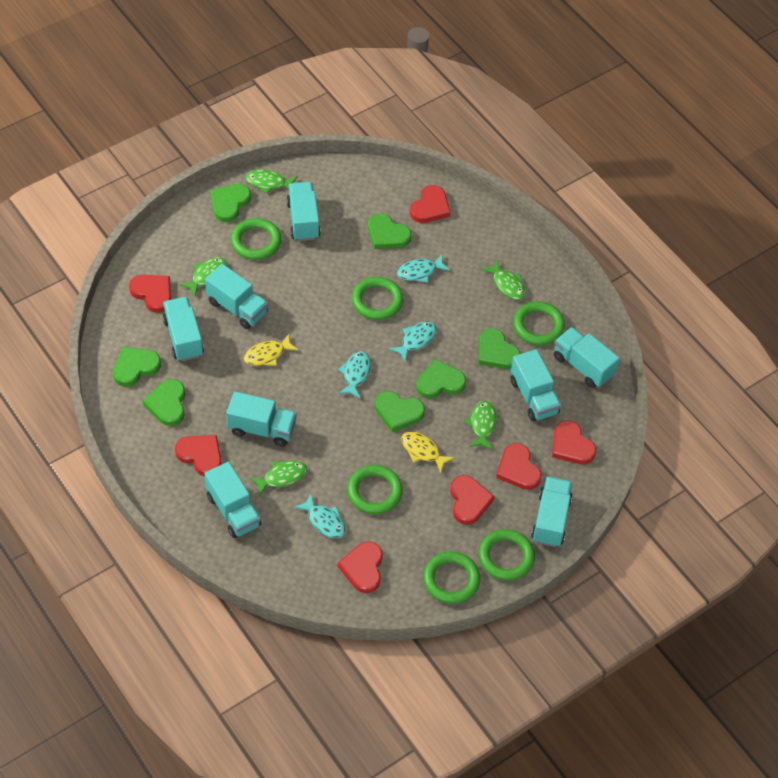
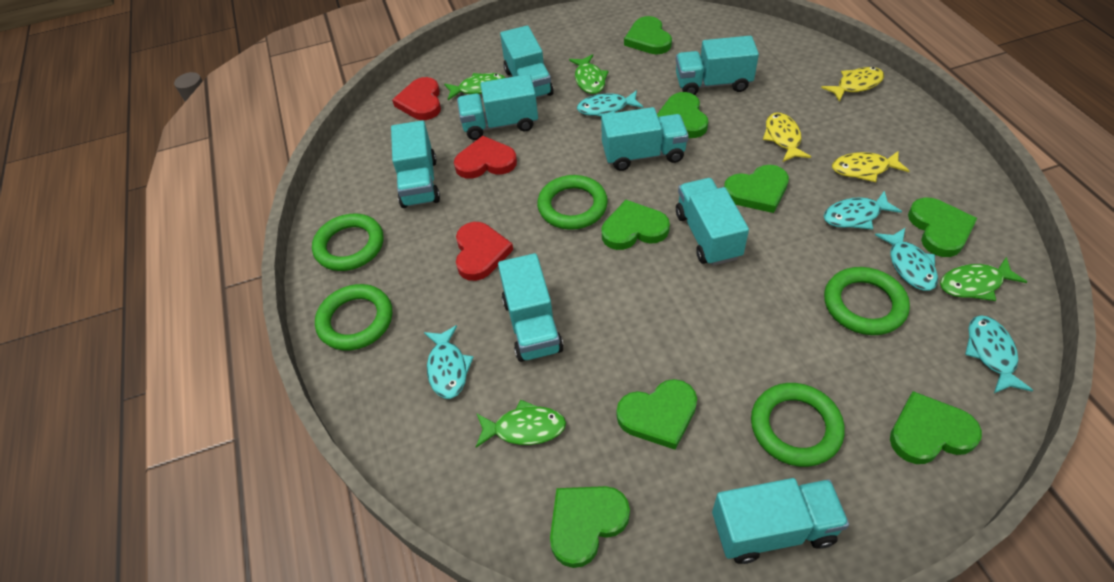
green fish: [180,257,227,296] [246,170,298,194] [250,460,307,496] [465,401,497,450] [481,259,526,300] = 5 -> [444,73,505,100] [476,399,566,448] [569,54,608,94] [940,257,1027,301] = 4
green heart: [113,347,161,387] [143,379,185,426] [210,184,251,222] [368,213,411,249] [375,391,425,432] [416,359,466,398] [479,328,521,369] = 7 -> [550,486,630,568] [602,200,670,250] [617,379,697,450] [624,16,672,54] [657,92,708,138] [724,165,789,213] [890,391,982,464] [908,198,977,257] = 8
green ring: [231,218,281,260] [347,465,403,514] [352,277,403,320] [423,551,480,604] [478,529,535,581] [513,301,565,346] = 6 -> [312,214,383,271] [315,284,392,350] [537,175,608,230] [751,383,845,467] [824,267,910,335] = 5
red heart: [129,275,171,313] [175,435,222,476] [338,541,383,593] [410,185,451,223] [450,475,495,525] [496,443,542,490] [552,420,596,464] = 7 -> [392,77,441,120] [454,136,517,179] [456,222,513,281] = 3
turquoise fish: [294,494,346,538] [338,351,371,398] [389,321,437,362] [397,255,450,282] = 4 -> [424,325,474,399] [577,90,643,116] [824,191,902,229] [875,228,938,291] [965,316,1033,393] = 5
yellow fish: [244,334,299,366] [401,431,455,473] = 2 -> [763,113,811,162] [821,67,884,102] [832,151,909,182] = 3

